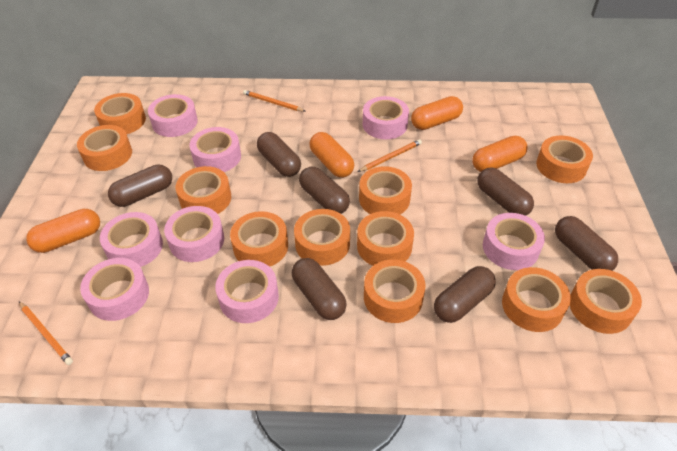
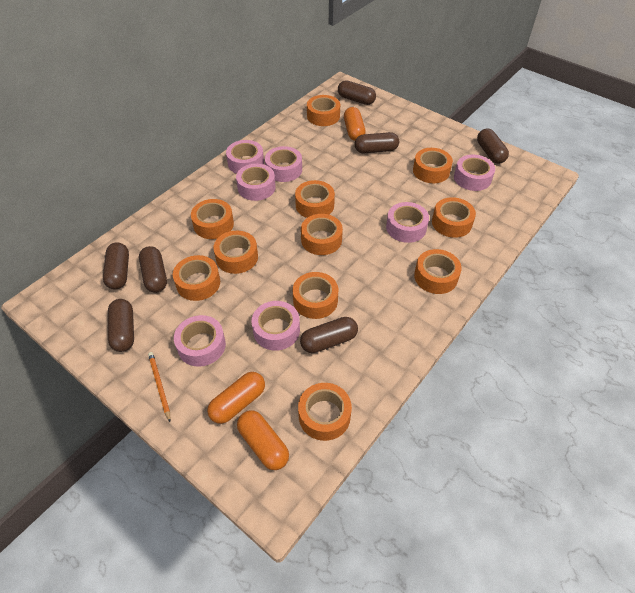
orange capsule: [26,209,100,253] [309,132,354,178] [411,96,463,130] [472,136,528,172] = 4 -> [207,372,265,424] [237,410,289,470] [344,107,366,141] = 3
orange pencil: [19,301,73,365] [243,90,305,112] [358,139,422,172] = 3 -> [148,352,170,422] = 1
pink tape: [80,258,149,321] [100,212,163,267] [148,94,198,137] [164,206,224,262] [189,127,241,172] [215,260,279,323] [363,96,409,139] [483,213,545,270] = 8 -> [174,315,226,367] [226,140,264,174] [236,163,275,201] [252,301,300,351] [265,146,302,182] [386,202,429,243] [454,155,495,191] = 7

